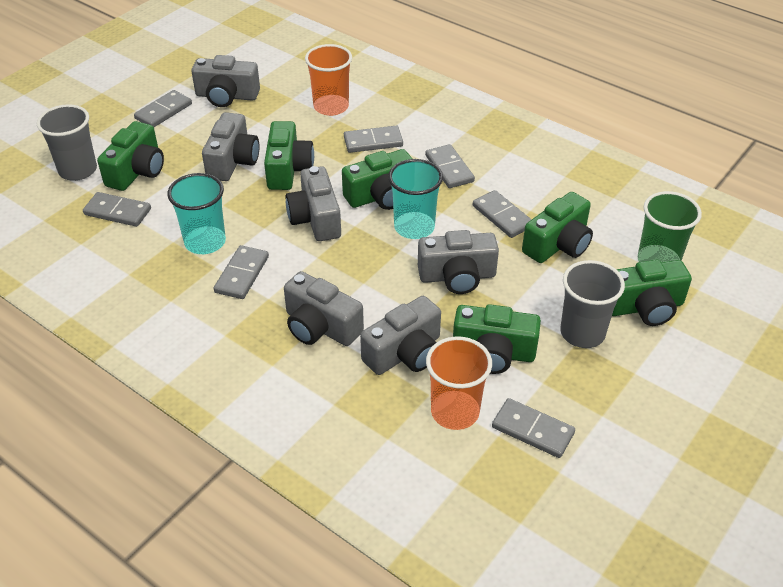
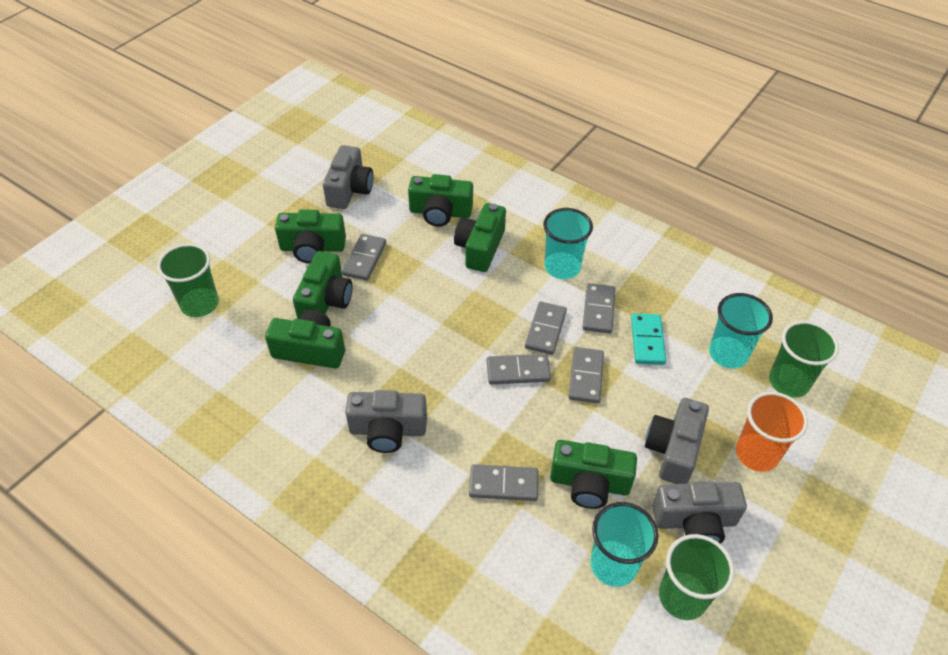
green cup: [638,191,702,263] = 1 -> [157,243,219,317] [659,534,734,620] [769,321,839,398] = 3
grey camera: [191,55,260,107] [202,112,259,181] [284,271,364,346] [286,166,341,241] [360,296,441,375] [418,230,499,294] = 6 -> [323,145,373,209] [345,390,427,453] [645,398,709,484] [652,482,747,543] = 4
grey cup: [37,104,97,181] [560,260,625,348] = 2 -> none = 0
grey domino: [83,192,151,227] [134,90,192,127] [214,245,269,299] [344,126,403,153] [425,144,475,188] [473,190,532,238] [492,398,575,458] = 7 -> [342,234,386,281] [469,464,538,501] [487,354,551,385] [525,301,567,355] [568,347,604,403] [583,283,615,333] = 6
orange cup: [305,44,352,116] [426,336,492,430] = 2 -> [736,392,808,472] = 1
turquoise cup: [168,173,226,254] [388,159,443,239] = 2 -> [543,208,593,279] [590,502,659,587] [709,293,773,369] = 3
turquoise domino: none = 0 -> [631,313,666,365] = 1

